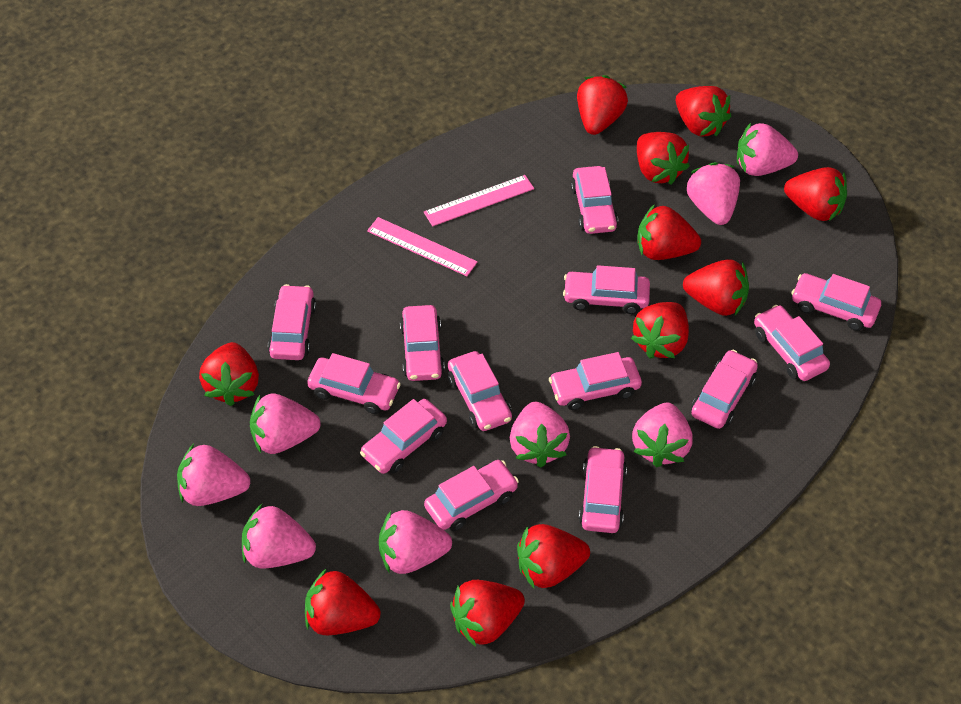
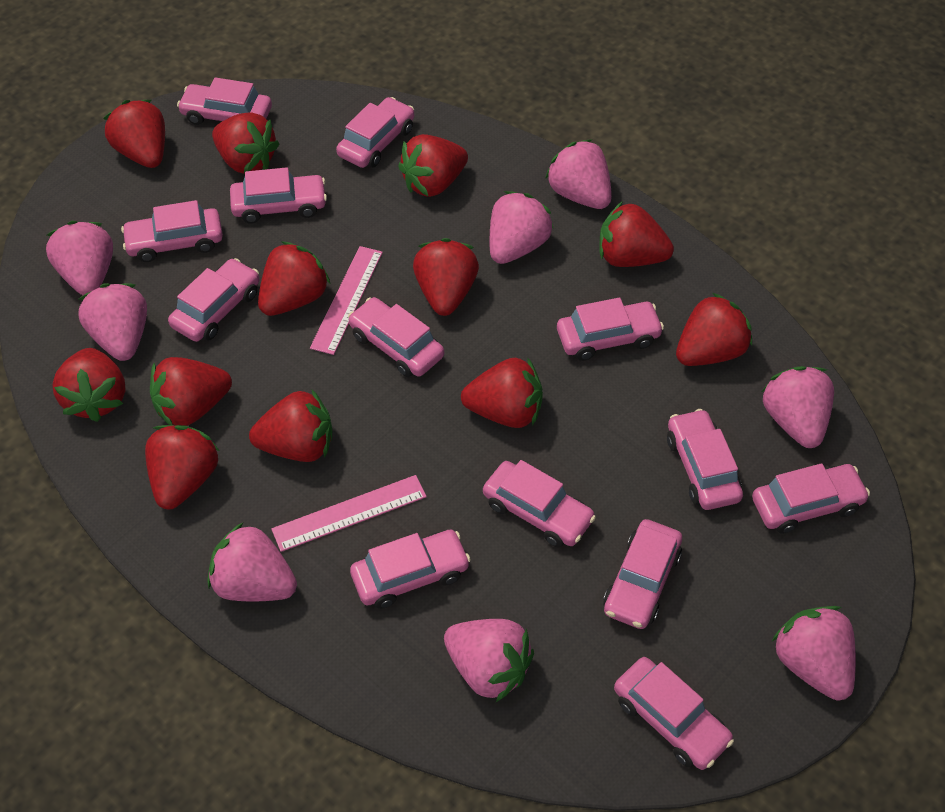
red strawberry: [199,342,259,406] [305,568,381,635] [450,580,525,647] [517,524,590,588] [577,75,628,135] [631,302,689,359] [637,132,690,185] [637,204,701,260] [676,86,731,136] [683,259,749,316] [784,167,847,221] = 11 -> [53,348,125,422] [104,100,165,168] [145,425,219,510] [150,357,232,426] [212,112,279,174] [249,390,332,462] [258,241,330,316] [398,134,468,197] [413,238,479,316] [461,357,543,428] [600,201,674,267] [676,293,752,366] = 12

